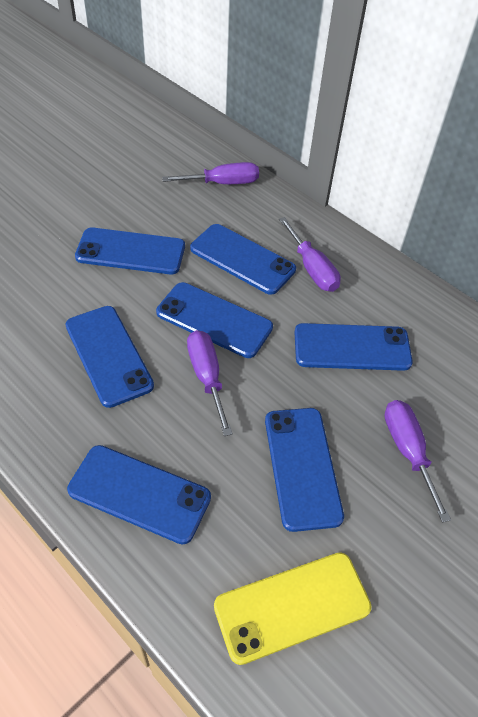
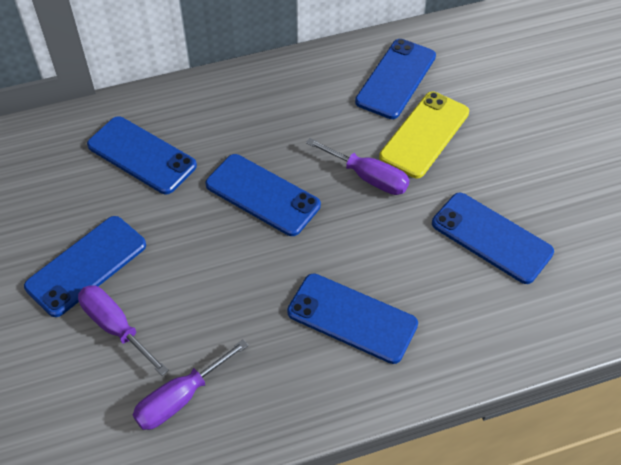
blue phone: [65,306,154,408] [67,445,211,545] [75,227,185,274] [156,282,273,358] [190,224,296,295] [265,408,344,532] [294,323,413,371] = 7 -> [24,216,146,317] [87,116,197,194] [205,154,321,236] [287,273,418,364] [355,39,436,119] [432,193,554,284] = 6
purple screwdriver: [162,162,259,184] [187,330,233,436] [279,217,341,292] [384,400,451,523] = 4 -> [78,285,169,376] [133,339,249,430] [306,138,410,195] = 3

